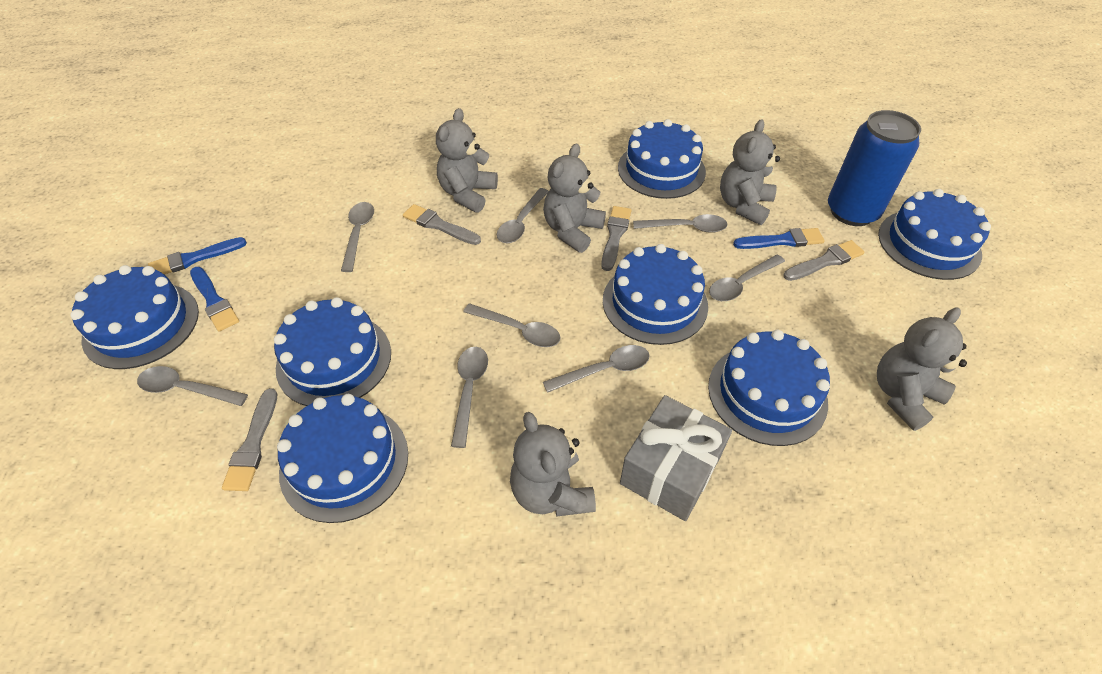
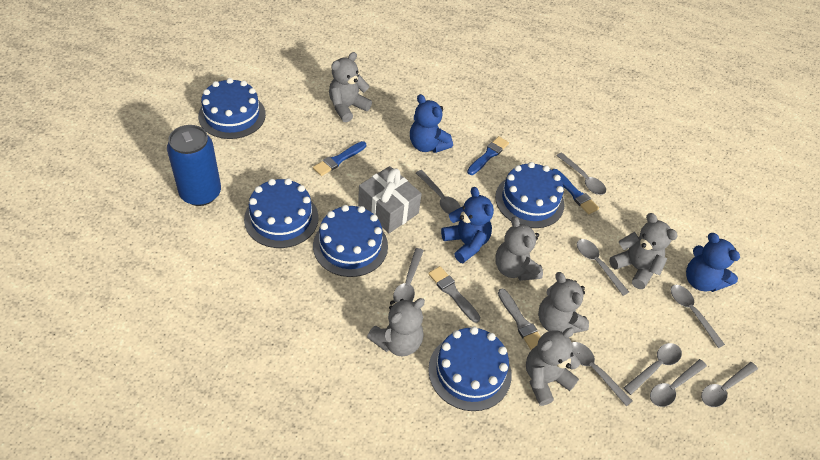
blue cake: [70,265,199,369] [274,297,391,406] [277,394,408,523] [603,244,708,345] [618,119,706,199] [708,330,830,446] [878,189,991,280] = 7 -> [198,78,266,139] [244,178,319,248] [313,205,388,277] [428,327,512,411] [495,162,565,228] = 5
blue teddy bear: none = 0 -> [410,94,453,153] [441,187,494,263] [686,233,740,292] = 3
grey brush: [222,388,277,491] [403,204,481,245] [601,206,631,271] [783,240,864,281] = 4 -> [428,266,480,323] [498,288,541,350] = 2
grey spoon: [137,366,248,406] [341,202,374,272] [451,347,488,448] [463,303,561,347] [497,188,549,243] [543,345,650,393] [633,214,728,233] [709,254,785,301] = 8 -> [393,248,424,302] [416,170,460,214] [556,152,606,195] [572,342,632,407] [577,239,629,296] [624,343,682,395] [650,359,707,407] [671,285,725,348] [701,362,758,407] = 9
grey teddy bear: [436,108,498,213] [510,412,596,517] [543,143,606,253] [720,119,780,225] [877,308,967,431] = 5 -> [329,52,372,122] [367,298,425,356] [495,216,543,281] [526,327,581,406] [538,272,589,333] [609,213,678,289] = 6

